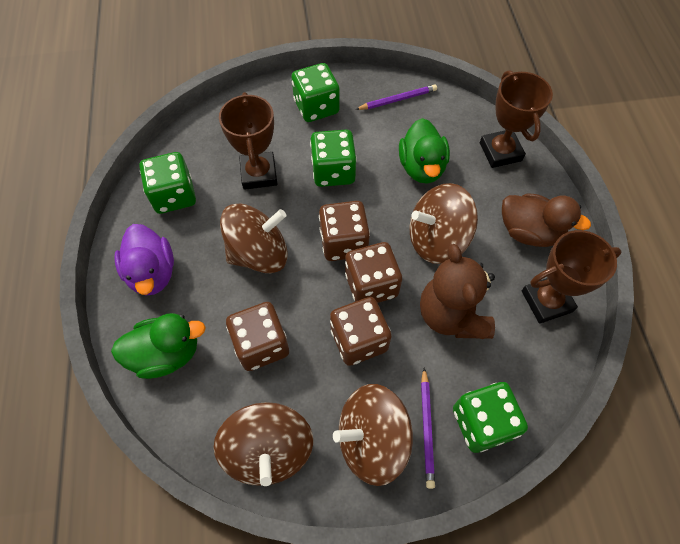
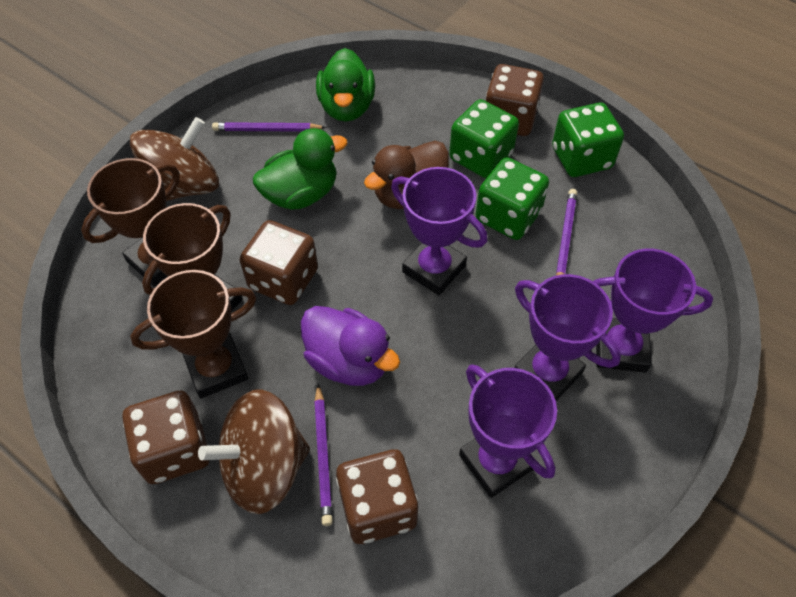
brown spinning top: [214,402,313,486] [220,203,288,273] [333,384,413,486] [410,183,478,264] = 4 -> [130,117,219,201] [198,389,310,514] = 2
brown teddy bear: [420,244,495,339] = 1 -> none = 0
green dice: [139,152,196,214] [291,63,340,122] [310,130,357,187] [453,382,528,453] = 4 -> [449,99,519,178] [475,157,549,240] [552,103,624,177] = 3
purple pencil: [355,84,437,110] [421,368,435,489] = 2 -> [212,122,327,132] [314,383,333,526] [556,189,577,276] = 3
purple trophy: none = 0 -> [391,167,487,295] [459,364,557,498] [514,274,621,401] [593,249,713,373] = 4

